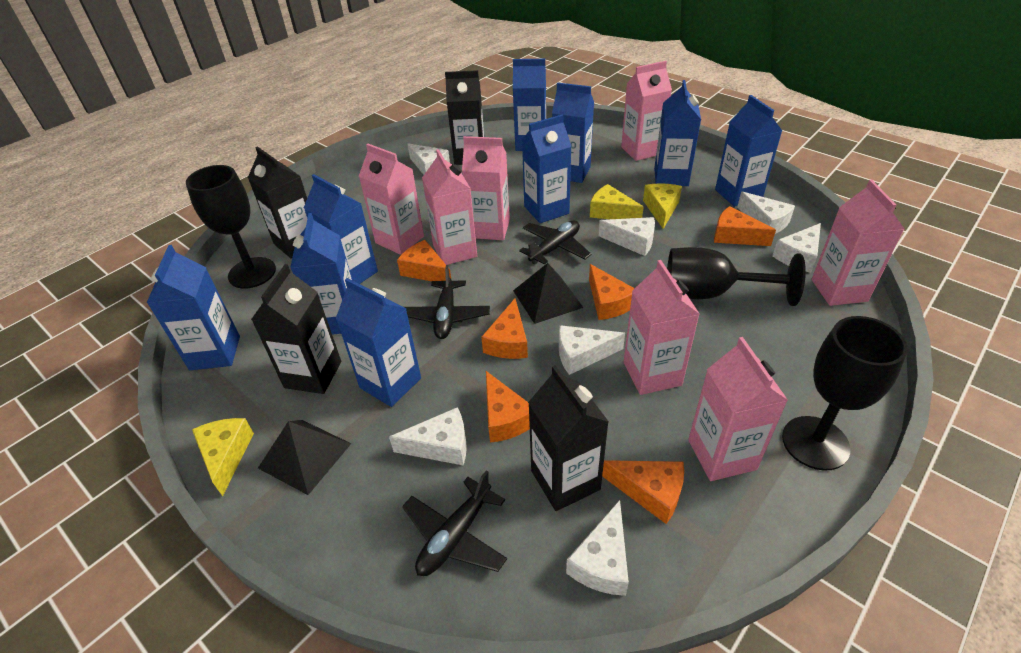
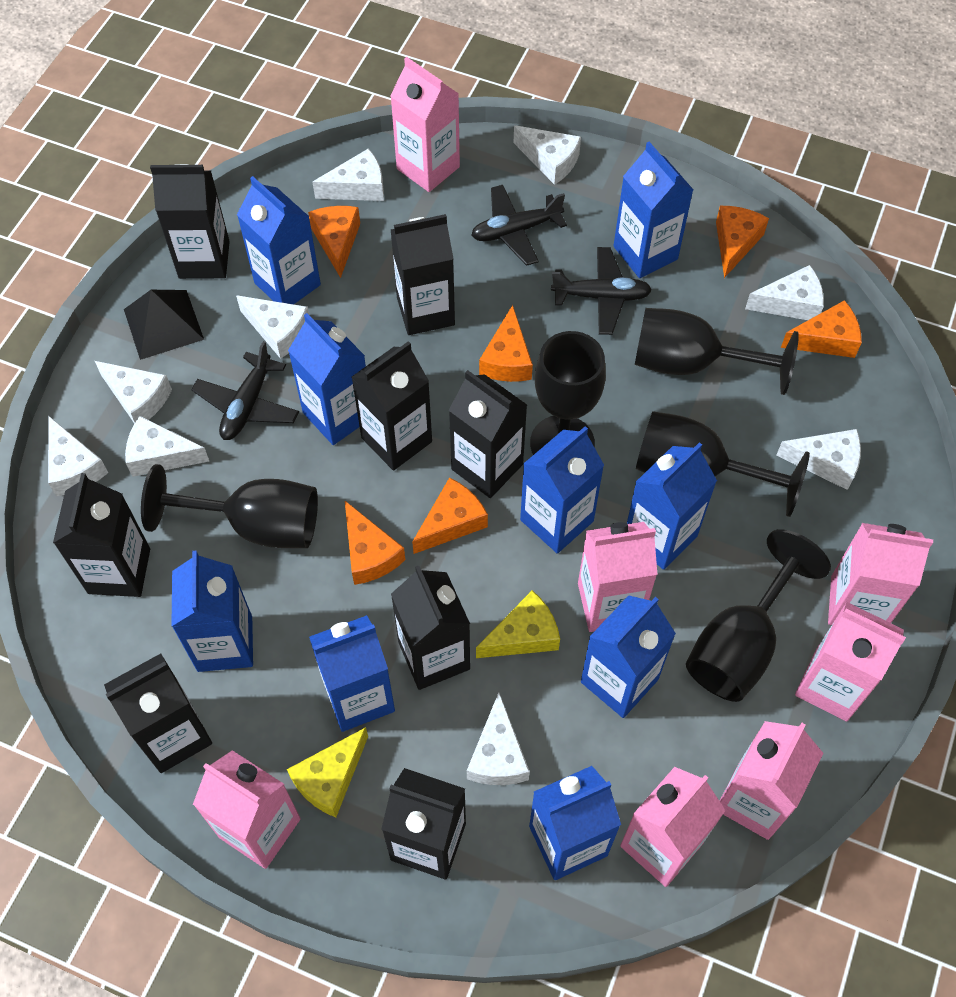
black carton: [248,146,307,258] [251,264,341,394] [445,70,484,165] [528,365,609,511] = 4 -> [53,473,150,597] [104,654,212,773] [150,164,230,279] [352,341,432,471] [381,768,466,880] [391,214,455,335] [391,565,470,690] [448,370,527,498] = 8
black goblet: [186,165,276,289] [667,247,806,306] [782,316,908,471] = 3 -> [141,464,318,548] [530,331,606,455] [635,308,799,395] [636,411,810,517] [686,529,831,702] = 5
black pyramid: [258,420,351,495] [513,263,584,324] = 2 -> [124,290,204,360] = 1
white cheese: [389,407,467,466] [408,143,450,175] [559,325,625,375] [566,500,629,596] [599,217,655,256] [737,191,795,234] [772,223,821,273] = 7 -> [48,416,108,497] [95,361,172,424] [125,416,209,477] [236,295,309,359] [313,148,384,201] [467,692,530,785] [514,125,581,185] [745,265,824,320] [776,429,861,490] = 9
yellow cheese: [192,418,254,496] [590,184,644,219] [643,183,682,229] = 3 -> [287,727,368,817] [476,590,560,658] = 2

